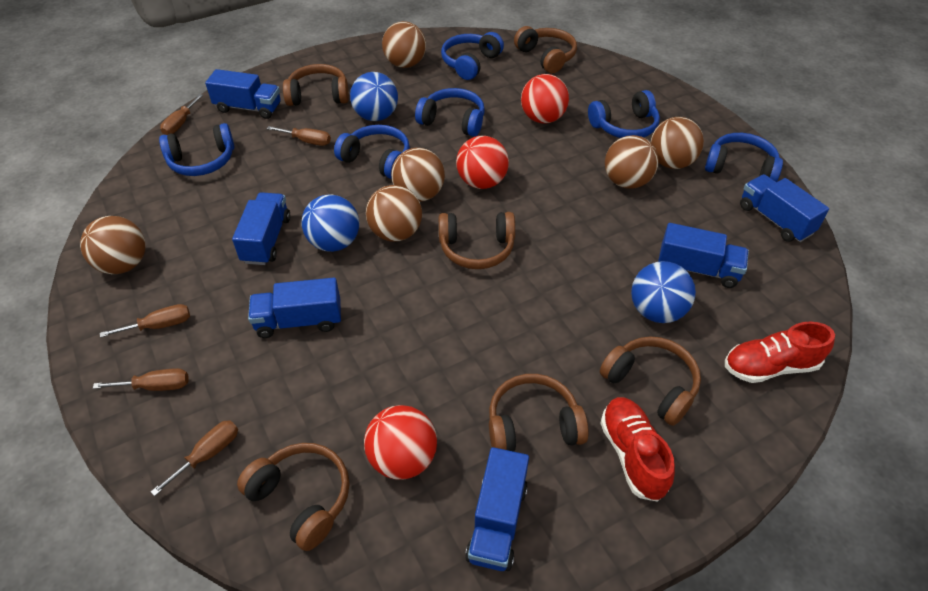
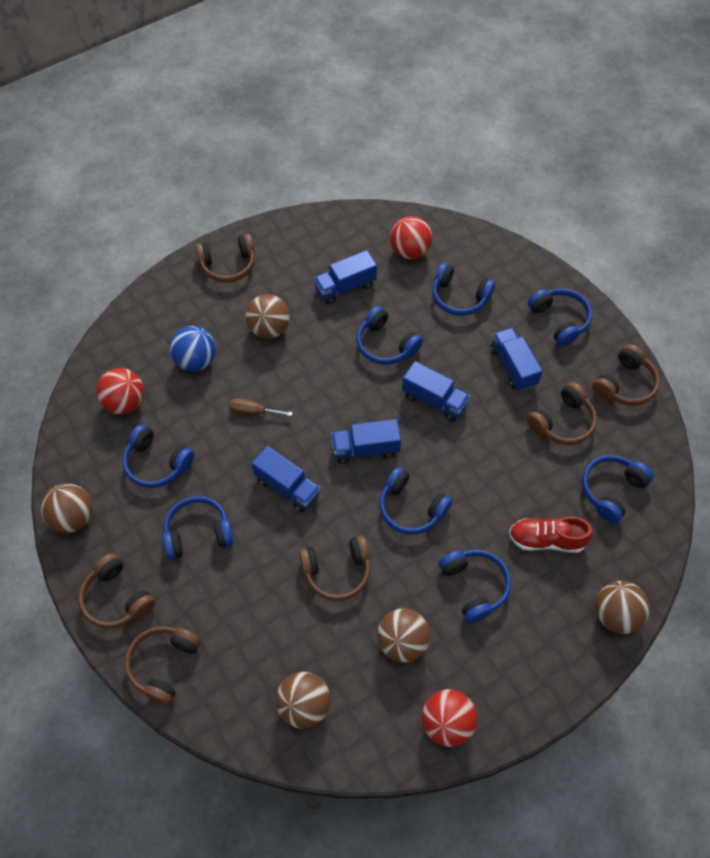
blue ball: [301,194,359,252] [350,72,398,121] [631,261,696,323] = 3 -> [170,326,216,371] = 1
blue headphones: [159,123,234,176] [334,125,410,179] [415,88,485,137] [441,32,504,80] [588,90,660,138] [705,133,783,182] = 6 -> [123,424,194,488] [163,496,234,559] [356,306,423,365] [379,467,452,535] [432,262,495,316] [439,550,511,623] [528,288,592,346] [582,455,654,523] = 8
blue truck: [205,69,281,119] [232,192,291,265] [248,278,341,338] [465,447,529,571] [658,223,749,288] [740,174,829,242] = 6 -> [251,446,320,512] [313,250,377,304] [331,419,401,464] [402,361,470,422] [490,327,543,391] = 5
brown ball: [80,216,145,274] [366,185,422,242] [382,21,426,68] [391,148,445,202] [605,135,659,189] [651,117,704,169] = 6 -> [41,483,93,533] [245,294,290,339] [275,672,331,729] [377,608,430,663] [595,581,650,634] = 5
brown screwdriver: [93,368,189,391] [100,304,190,338] [151,420,238,496] [160,94,203,135] [267,126,331,146] = 5 -> [229,398,293,416] = 1
red shoe: [600,397,675,502] [725,321,835,383] = 2 -> [509,517,593,553] = 1

